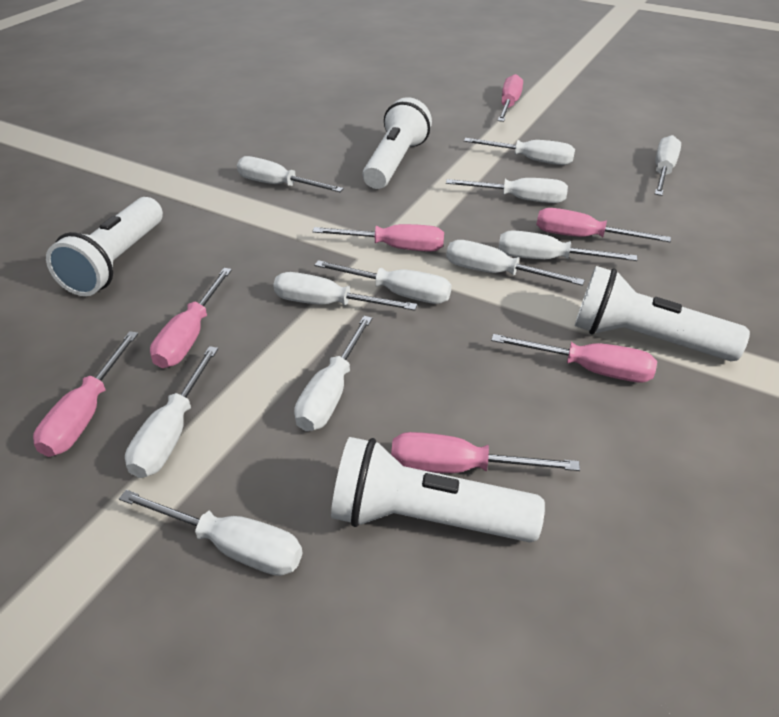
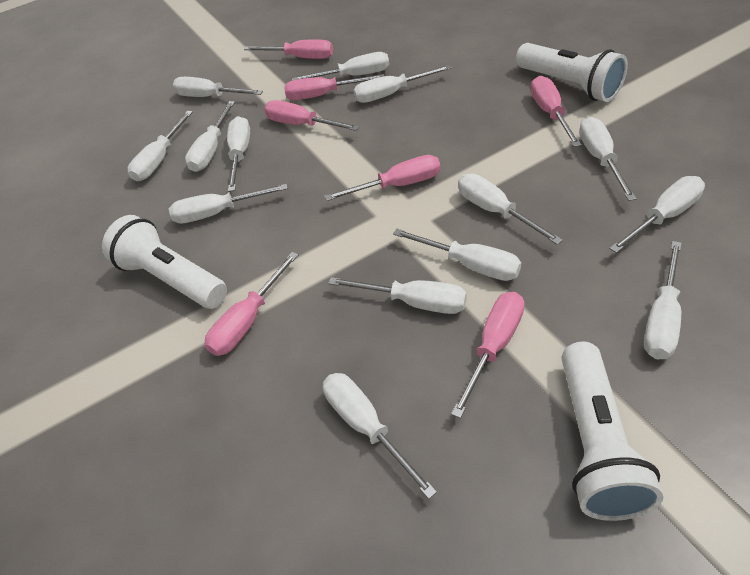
white flashlight: [46,197,163,296] [331,437,545,542] [363,97,432,189] [575,266,750,361] = 4 -> [102,215,227,309] [516,43,628,102] [562,342,663,521] = 3
white screwdriver: [119,490,302,576] [125,346,218,478] [237,156,344,192] [273,272,417,311] [294,316,372,431] [314,260,452,304] [446,178,568,203] [446,240,585,286] [464,138,575,165] [499,230,637,261] [655,135,681,196] = 11 -> [127,111,193,181] [169,184,288,223] [173,77,263,97] [185,101,235,172] [227,116,250,192] [292,52,389,80] [323,373,437,499] [328,277,467,314] [353,65,451,103] [393,229,521,281] [458,174,563,245] [579,117,637,201] [609,176,705,253] [644,241,682,359] = 14

